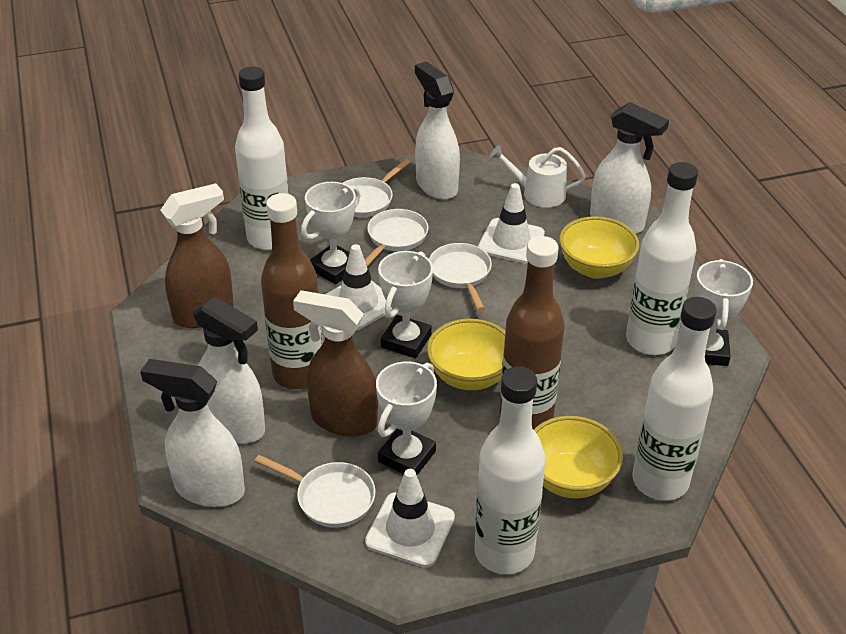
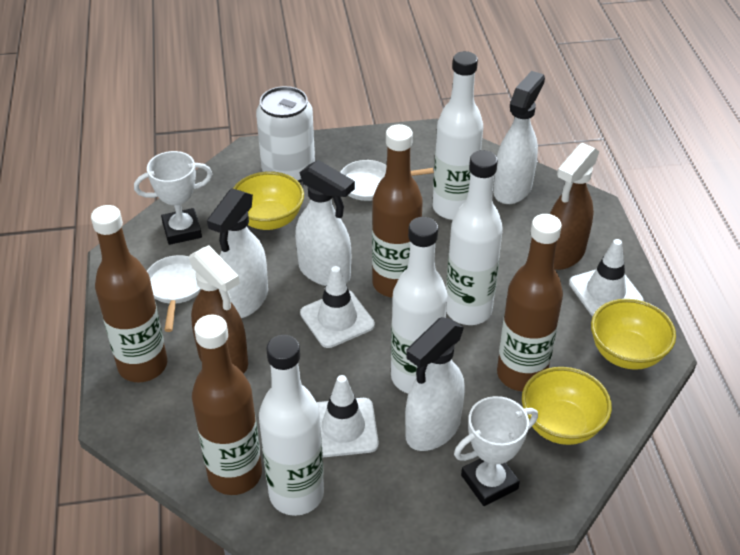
brown bottle: [261,193,323,389] [499,236,565,430] = 2 -> [91,205,167,382] [192,315,262,495] [372,124,423,298] [497,214,563,392] = 4
white can: none = 0 -> [256,86,315,183] = 1
white pan: [254,455,376,528] [343,159,411,217] [365,209,428,266] [429,243,492,311] = 4 -> [147,255,201,332] [340,160,434,201] = 2
white trophy: [301,182,361,284] [376,361,437,475] [378,251,433,359] [695,259,753,366] = 4 -> [134,151,212,245] [454,396,538,506] = 2
white watering can: [490,145,586,208] = 1 -> none = 0

